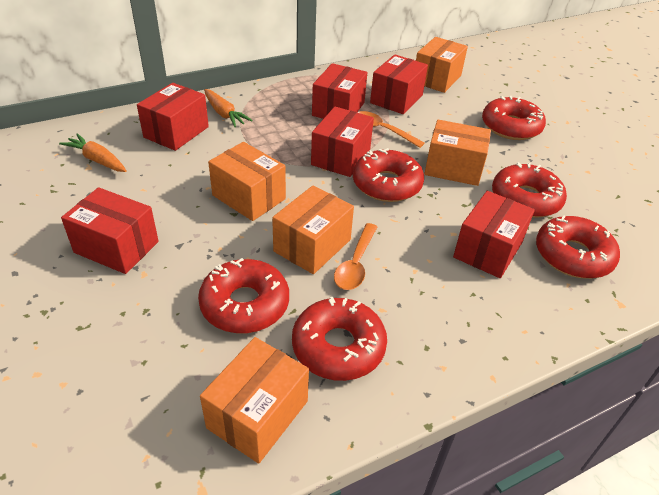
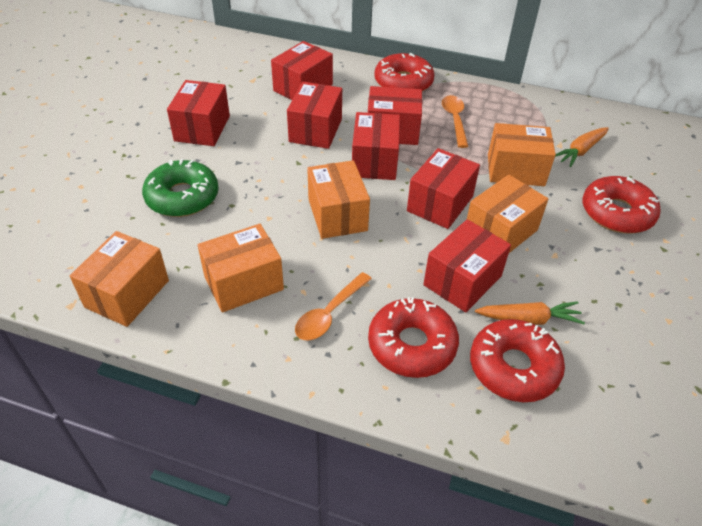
green donut: none = 0 -> [142,159,219,217] = 1
red box: [61,187,159,274] [137,83,209,151] [311,107,374,177] [312,63,367,119] [370,54,428,114] [453,191,535,278] = 6 -> [167,80,230,146] [271,41,333,100] [287,82,342,149] [352,112,400,180] [368,86,422,145] [407,148,480,229] [423,219,511,312] = 7
red donut: [198,258,289,333] [292,297,387,381] [353,148,424,202] [482,96,546,140] [492,162,567,218] [536,215,620,279] = 6 -> [368,297,459,378] [374,53,435,92] [470,319,565,402] [583,176,661,233] = 4

